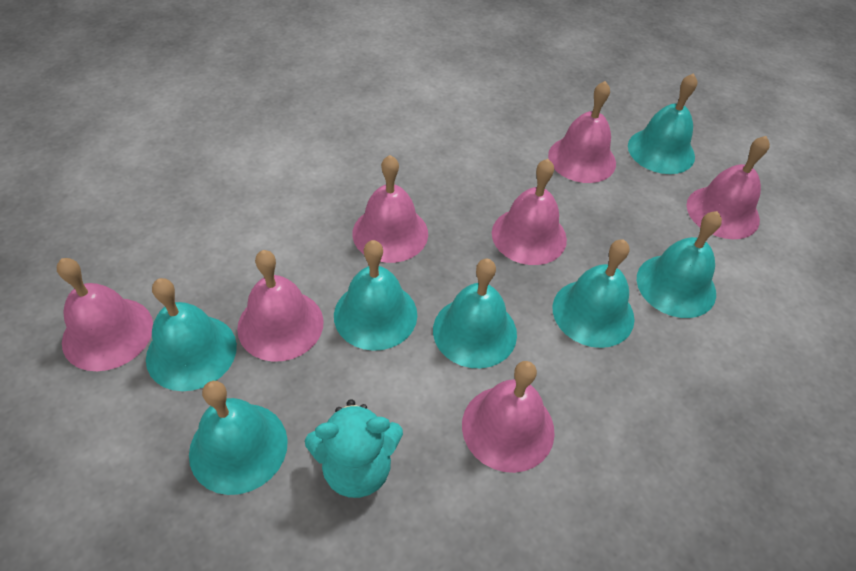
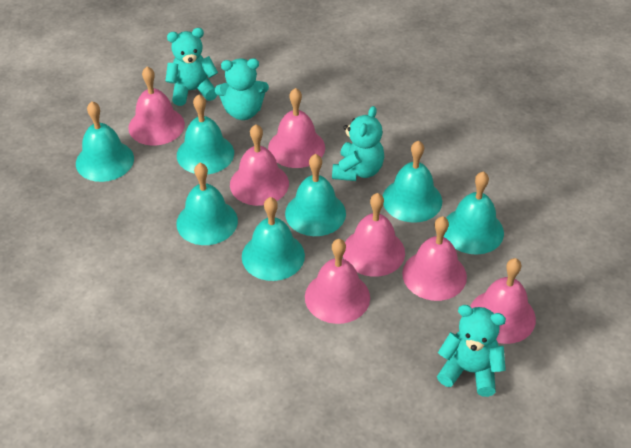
turquoise teddy bear: [305,399,403,498] = 1 -> [165,28,218,106] [215,58,269,120] [332,106,384,181] [437,305,506,397] = 4

